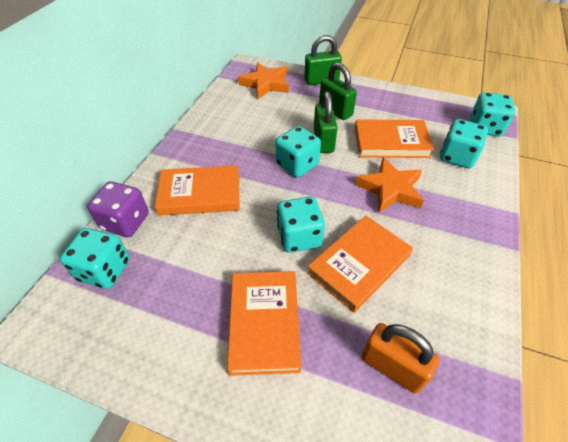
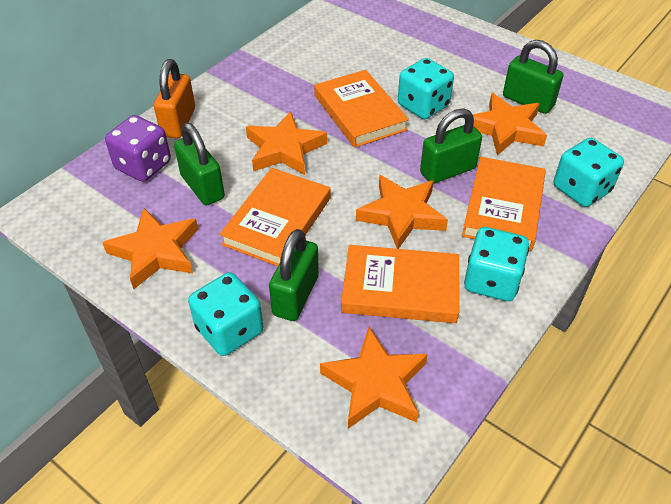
green padlock: [304,35,342,85] [314,91,338,153] [319,62,357,120] = 3 -> [174,123,225,206] [269,229,319,321] [420,108,482,184] [503,40,564,114] = 4
orange star: [238,62,289,99] [355,157,424,213] = 2 -> [102,208,198,289] [246,111,327,175] [320,327,428,429] [356,175,448,249] [473,93,547,155] = 5
turquoise dice: [60,228,130,289] [275,126,321,178] [277,196,325,253] [440,119,488,168] [470,92,515,136] = 5 -> [188,272,263,356] [398,58,454,119] [464,227,529,301] [554,138,624,207] = 4

